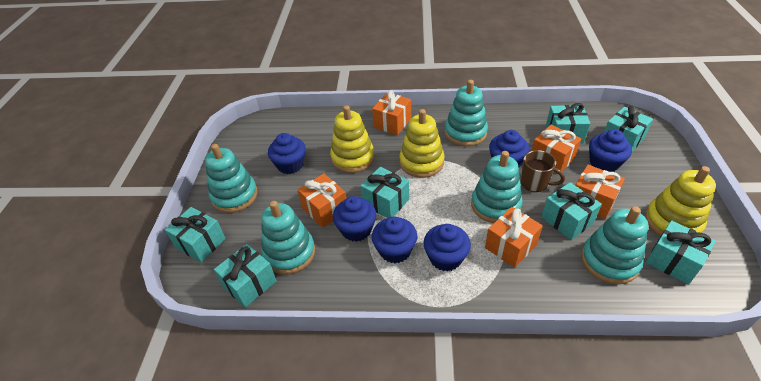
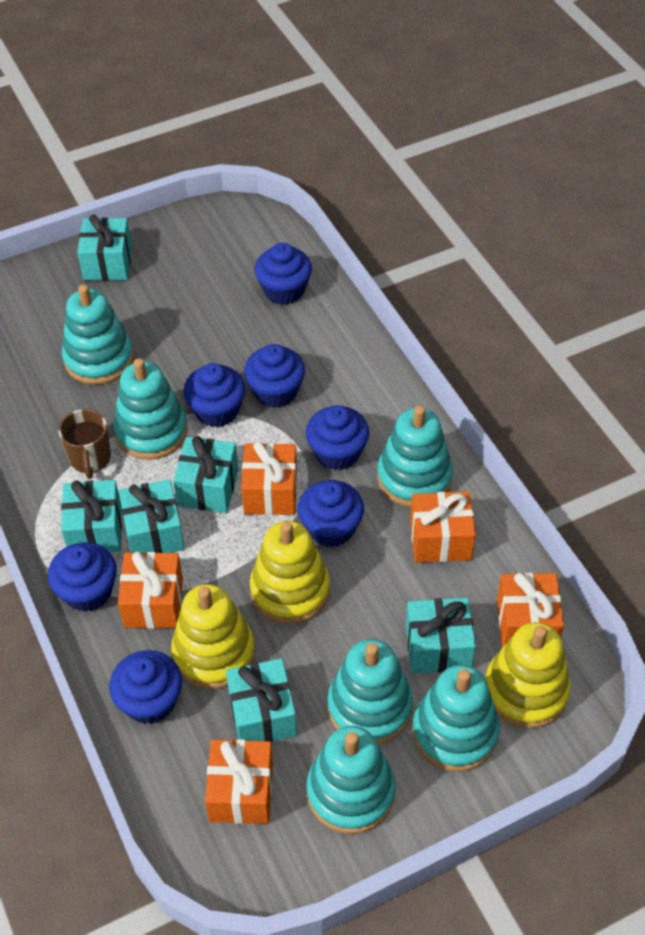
blue cupcake: [268,133,306,174] [333,196,376,242] [372,217,417,263] [423,224,471,272] [489,130,530,168] [589,129,632,172] = 6 -> [48,542,117,612] [109,650,182,724] [183,363,246,427] [244,344,305,408] [254,243,312,305] [298,480,364,547] [306,405,369,470] = 7
turquoise gift: [165,207,226,263] [214,244,277,308] [360,167,409,218] [541,182,602,240] [546,103,590,144] [604,106,653,151] [646,220,715,285] = 7 -> [61,480,122,552] [77,214,132,281] [119,479,185,553] [173,436,238,513] [226,658,297,742] [406,598,476,674] = 6
turquoise stacking toy: [205,144,258,213] [261,201,315,275] [445,80,488,146] [471,151,523,223] [581,206,648,284] = 5 -> [62,284,133,385] [113,358,188,460] [306,726,396,834] [327,639,413,745] [377,405,453,507] [412,665,500,772] = 6

